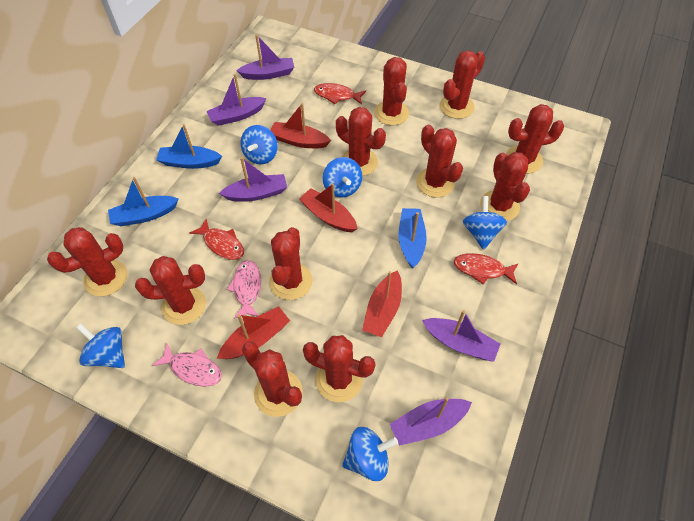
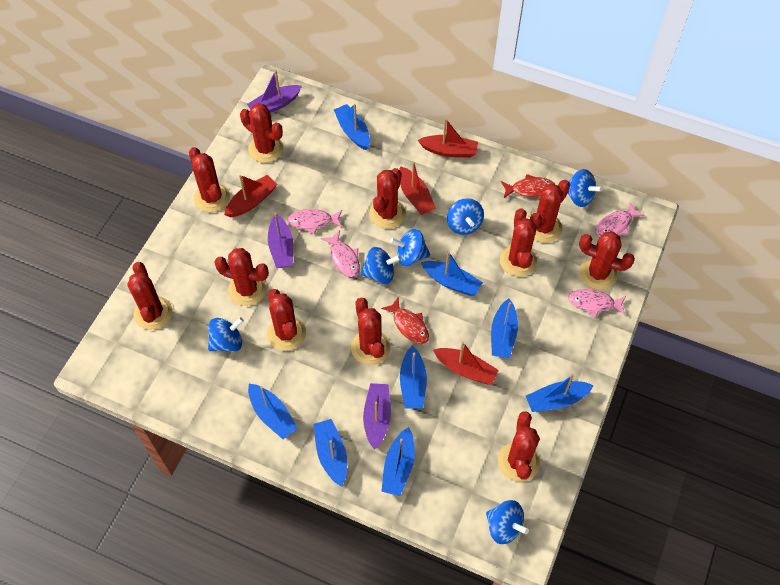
blue boat: [108,177,179,226] [156,124,222,169] [398,208,427,268] = 3 -> [248,384,298,439] [313,419,347,487] [334,104,370,150] [381,427,415,496] [400,345,427,409] [421,251,483,296] [491,298,518,358] [526,374,594,412] = 8
blue spinning top: [76,323,125,368] [241,125,277,164] [323,157,362,198] [342,427,398,481] [463,196,507,250] = 5 -> [208,317,244,352] [360,247,401,284] [390,229,430,266] [447,198,484,235] [486,500,529,544] [568,169,603,207] = 6
pink fish: [152,343,222,387] [227,260,261,319] = 2 -> [287,209,342,234] [321,230,360,277] [568,289,626,317] [595,201,645,237] = 4
purple boat: [206,74,266,126] [219,157,287,202] [236,34,294,80] [390,397,472,446] [422,310,501,362] = 5 -> [247,70,302,113] [268,213,293,268] [363,383,391,450] = 3
red fish: [190,219,244,260] [314,83,366,104] [454,253,519,285] = 3 -> [381,297,429,344] [501,174,555,198] = 2

